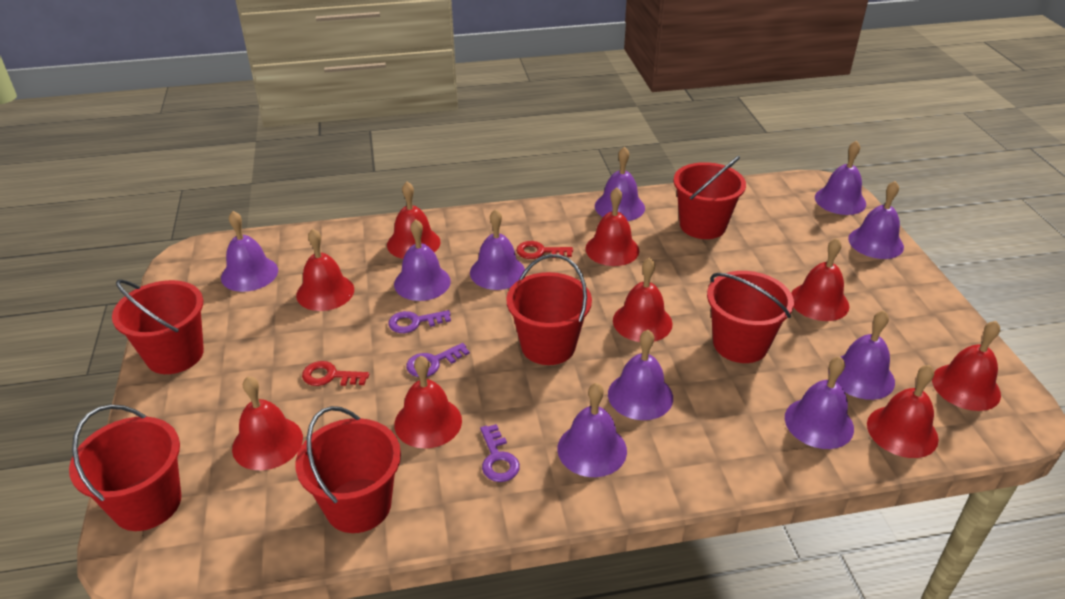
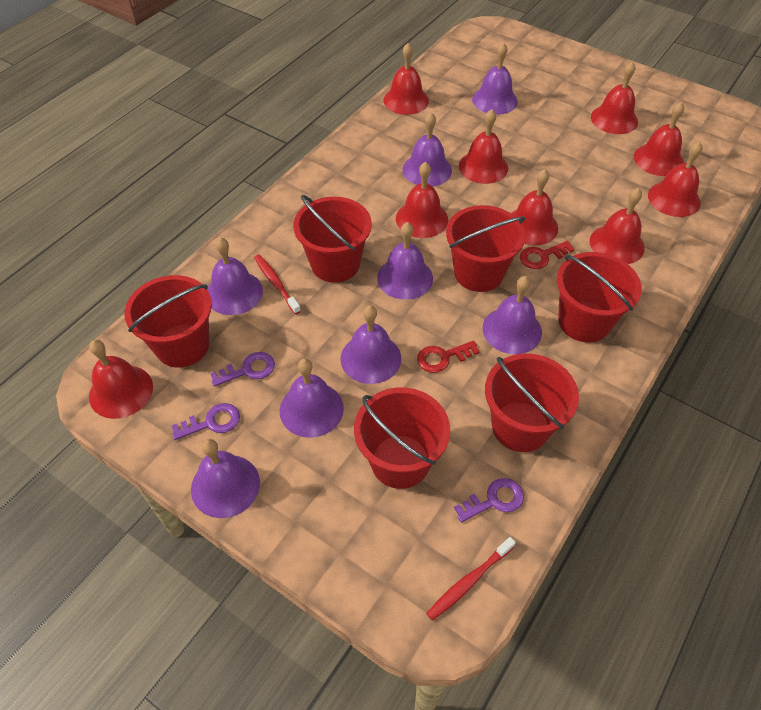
purple bell: [221,211,278,292] [394,219,451,301] [470,209,525,290] [557,383,627,477] [595,146,645,221] [608,330,673,420] [785,356,854,449] [815,141,866,215] [836,310,895,400] [848,181,904,259] = 10 -> [191,439,260,518] [207,237,263,315] [280,358,344,438] [340,305,401,384] [377,222,433,300] [402,112,452,187] [472,43,518,115] [483,276,542,354] = 8
red toothbrush: none = 0 -> [254,254,301,314] [426,537,516,621] = 2

